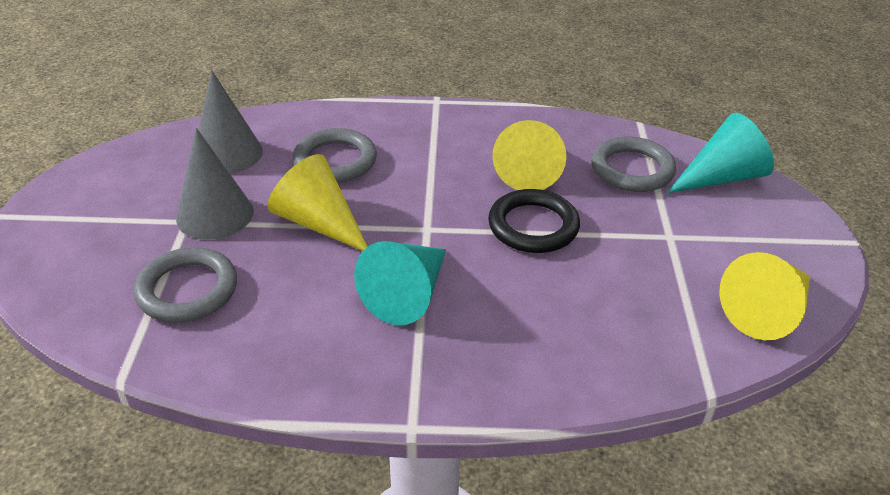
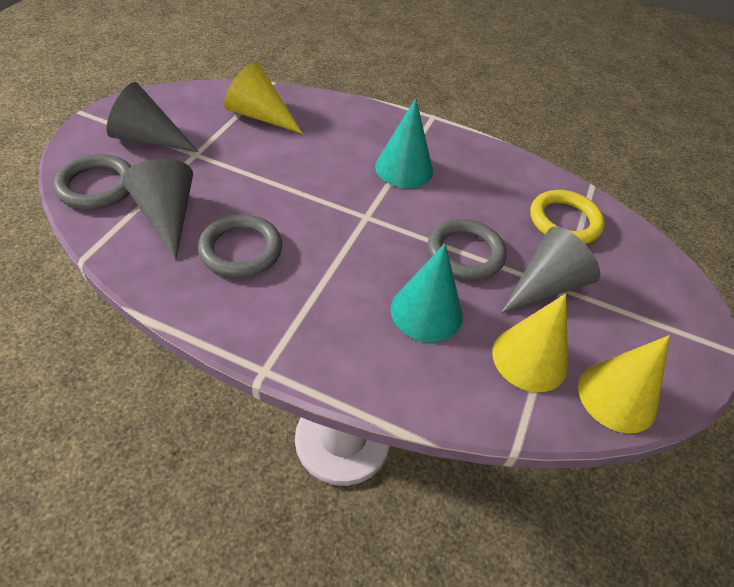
black ring: [488,189,580,253] = 1 -> none = 0
grey cone: [176,128,254,240] [198,70,263,174] = 2 -> [106,82,199,152] [122,158,193,260] [501,226,600,313] = 3
yellow ring: none = 0 -> [530,190,605,244] = 1

